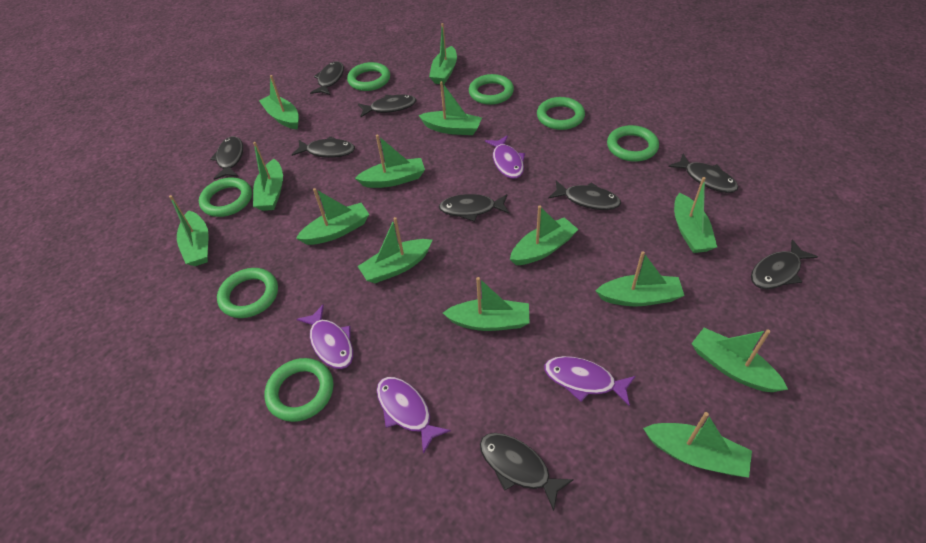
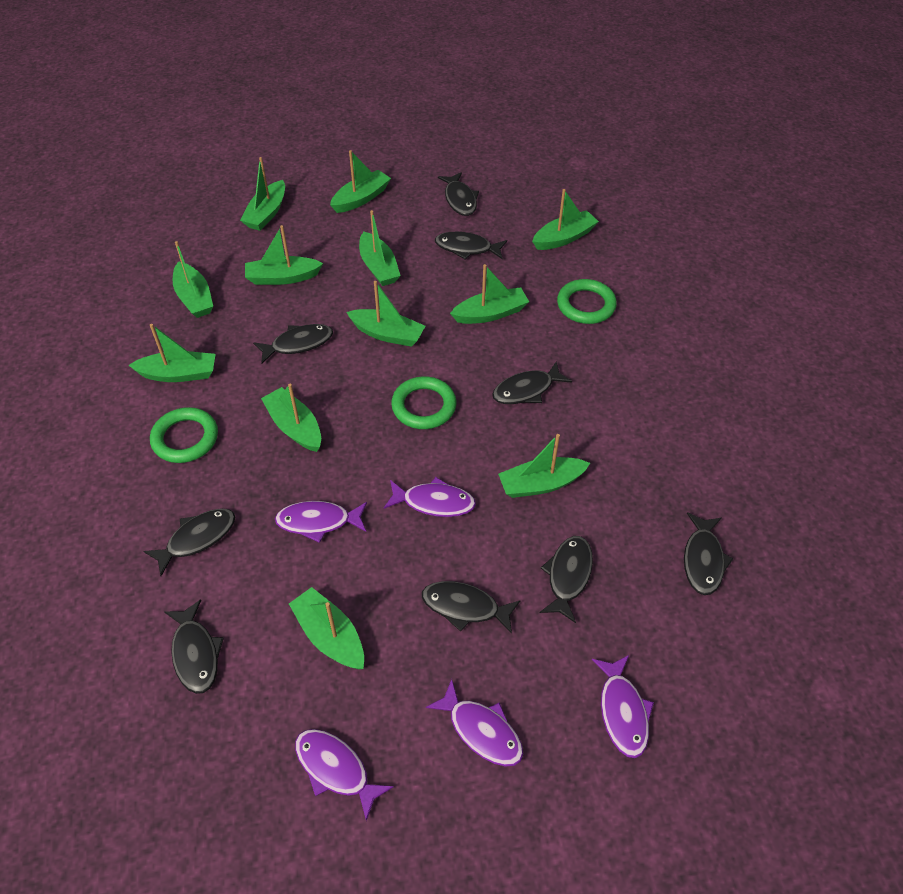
green boat: [169,195,209,266] [253,142,283,211] [259,75,299,130] [296,188,369,245] [355,135,425,188] [358,217,432,283] [418,81,482,135] [429,23,457,84] [443,277,530,331] [510,206,579,265] [596,251,685,306] [643,412,752,478] [674,177,717,253] [691,328,788,392] = 14 -> [129,324,215,382] [173,241,213,318] [240,157,285,231] [245,225,323,285] [261,384,321,452] [289,587,364,669] [330,150,391,213] [346,281,425,347] [359,210,401,286] [450,264,529,324] [498,434,590,498] [532,189,599,250] = 12
green ring: [199,177,252,217] [217,268,278,318] [264,358,333,422] [347,62,390,91] [469,74,514,105] [537,97,585,130] [607,125,659,162] = 7 -> [150,407,218,463] [391,376,456,429] [557,279,617,324] = 3
purple fish: [297,304,353,369] [376,377,451,454] [485,135,525,179] [544,356,636,406] = 4 -> [275,501,367,543] [295,729,394,821] [384,477,476,517] [426,679,523,767] [592,655,654,758] = 5

